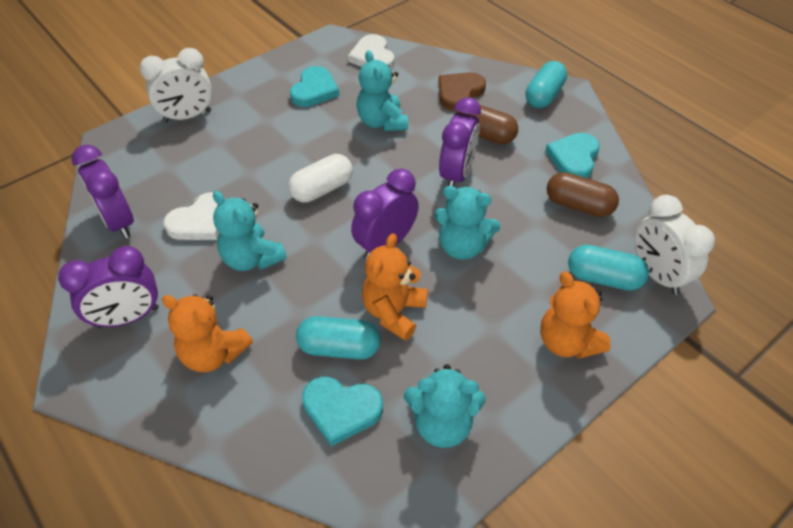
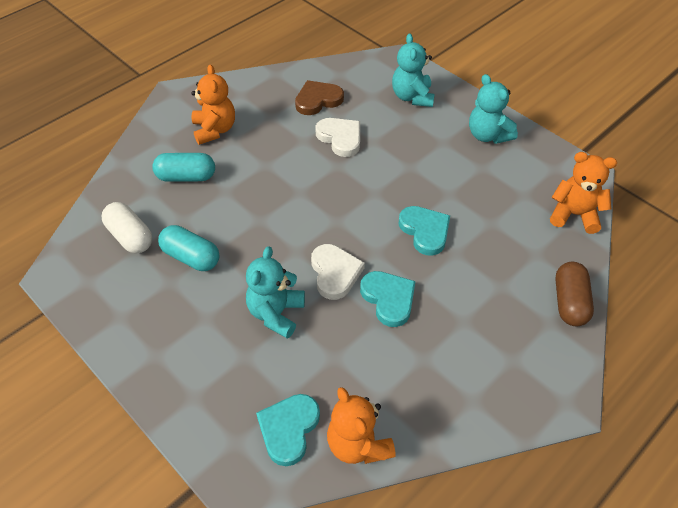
brown capsule: [457,105,518,145] [547,172,619,217] = 2 -> [555,262,594,326] = 1
purple clock: [58,246,159,328] [72,145,134,239] [351,169,419,259] [439,97,481,187] = 4 -> none = 0
turquoise capsule: [296,316,381,360] [526,61,567,108] [568,245,649,291] = 3 -> [152,153,215,182] [158,225,220,271] = 2
turquoise teddy bear: [213,191,287,271] [357,50,408,131] [404,364,486,448] [434,186,501,260] = 4 -> [246,246,305,339] [392,34,435,107] [469,74,518,144] = 3
white clock: [140,48,212,122] [634,195,715,295] = 2 -> none = 0

